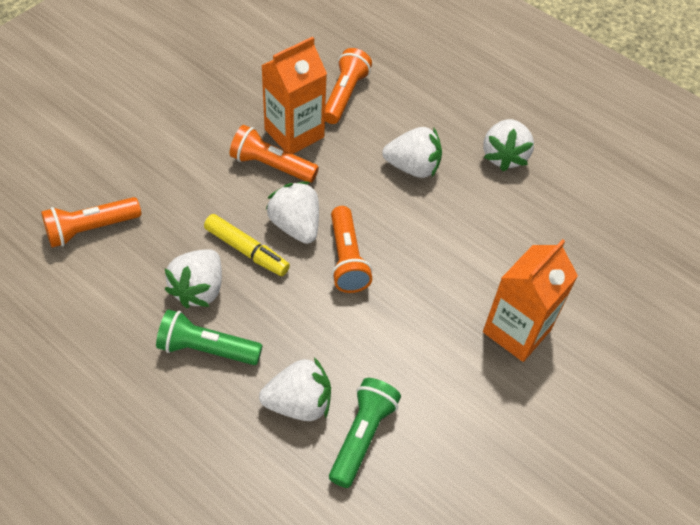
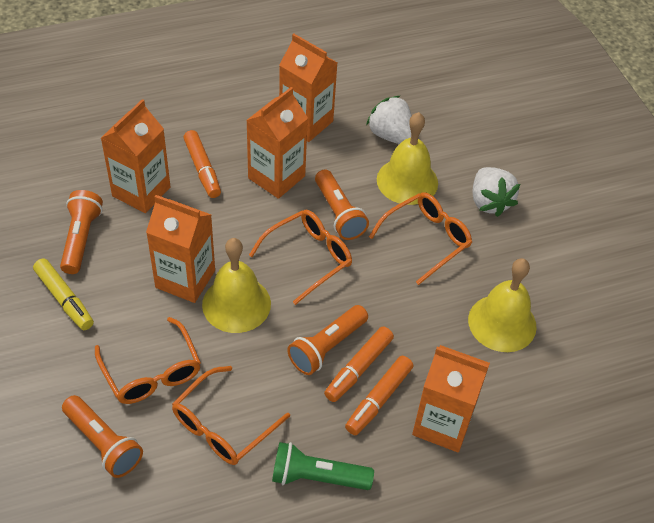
green flashlight: [156,309,263,365] [329,378,401,488] = 2 -> [272,442,374,490] = 1
orange carton: [261,37,327,154] [483,239,578,362] = 2 -> [101,99,171,213] [146,195,215,303] [246,87,308,199] [279,34,337,142] [412,345,490,452] = 5
orange glasses: none = 0 -> [95,317,201,404] [172,366,290,465] [249,210,352,305] [369,192,472,285] = 4
orange marker: none = 0 -> [183,130,221,198] [324,326,394,402] [345,356,413,435] = 3
white strawberry: [165,249,222,308] [259,357,331,421] [266,182,319,244] [382,127,442,178] [483,119,534,171] = 5 -> [366,96,412,144] [473,167,520,217] = 2
yellow bell: none = 0 -> [202,238,271,333] [377,112,438,205] [468,258,537,352] = 3

